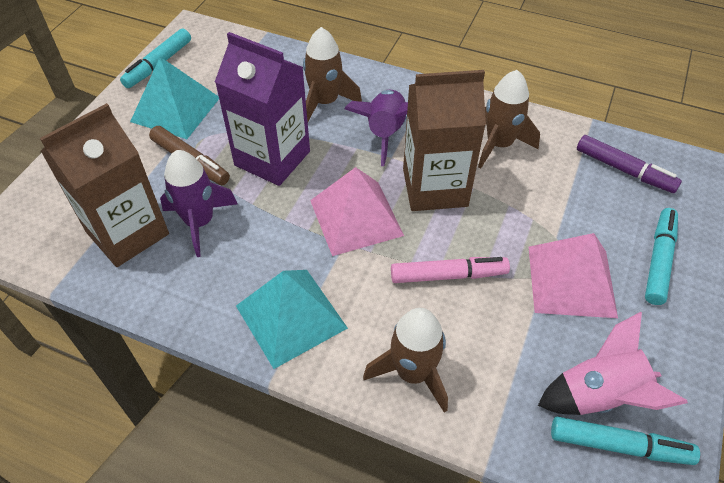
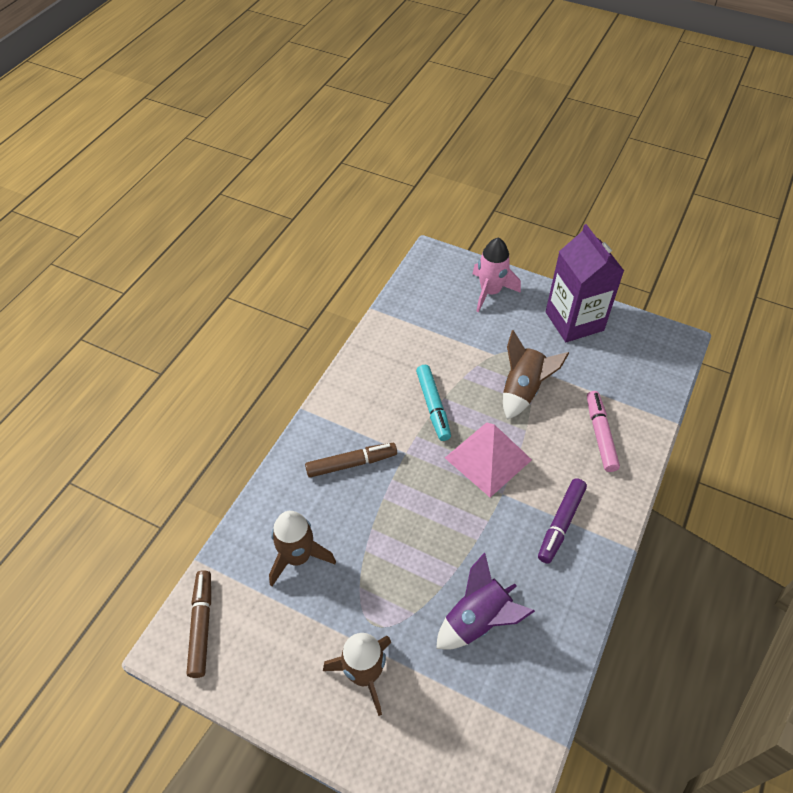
brown carton: [40,103,169,267] [403,70,486,211] = 2 -> none = 0
brown marker: [149,126,230,185] = 1 -> [187,570,211,678] [305,443,397,478] = 2
pink pyramid: [310,167,404,256] [529,233,618,318] = 2 -> [445,422,532,497] = 1
purple rocket: [160,150,237,257] [344,90,408,166] = 2 -> [436,552,535,650] = 1
turquoise marker: [120,28,191,88] [551,417,700,465] [645,208,678,305] = 3 -> [416,365,451,441] = 1
turquoise pyramid: [130,57,219,139] [236,270,348,369] = 2 -> none = 0

